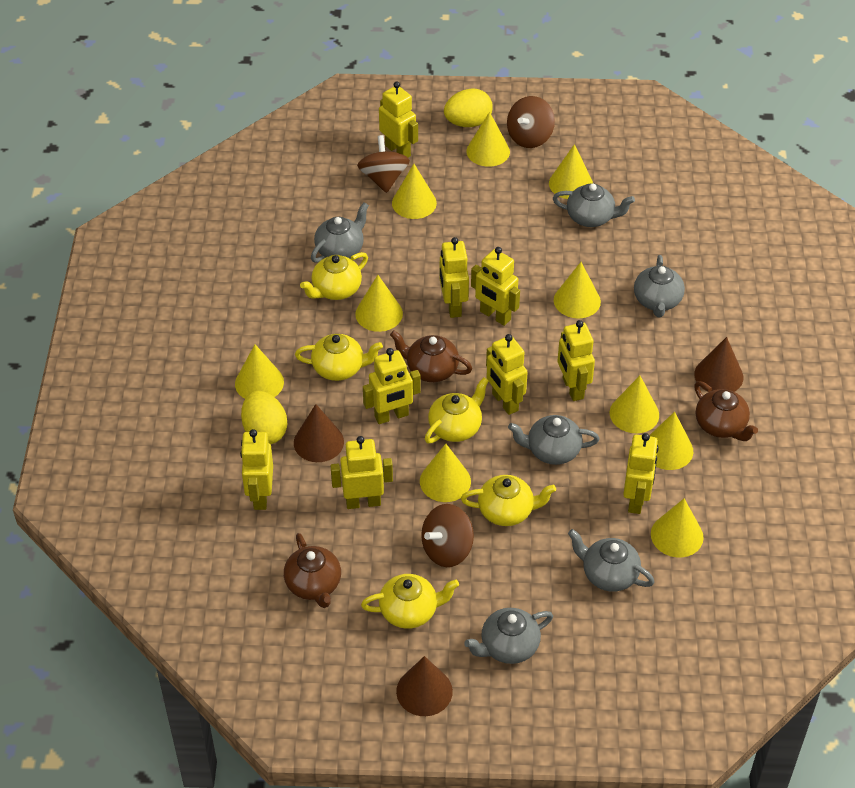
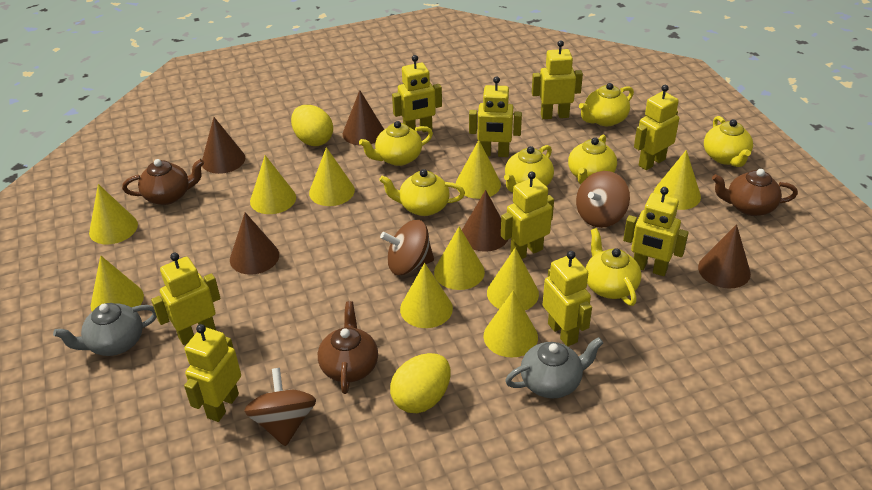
brown cone: [294,404,344,462] [396,656,453,716] [694,337,743,392] = 3 -> [202,117,245,174] [230,212,279,275] [343,90,384,145] [462,190,508,252] [698,224,751,288] = 5
grey teapot: [311,202,369,263] [464,608,553,664] [508,415,600,465] [553,183,635,227] [568,529,655,592] [634,255,685,317] = 6 -> [53,303,157,356] [505,337,603,398] = 2
yellow teapot: [295,334,383,381] [300,252,368,300] [361,574,459,629] [425,377,489,443] [461,475,556,526] = 5 -> [359,121,433,166] [379,169,465,216] [504,145,554,192] [568,135,617,184] [579,83,634,126] [586,228,641,306] [704,116,753,167] = 7

